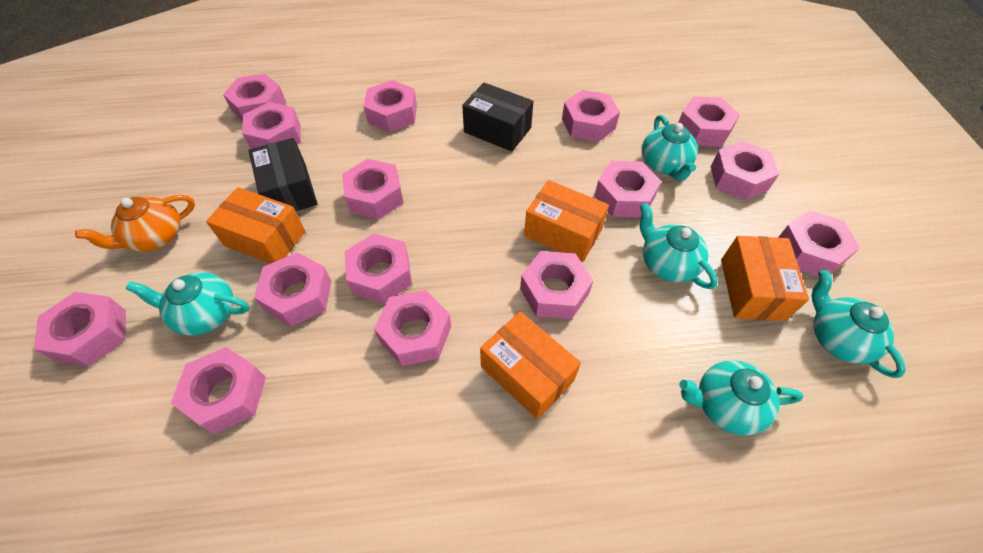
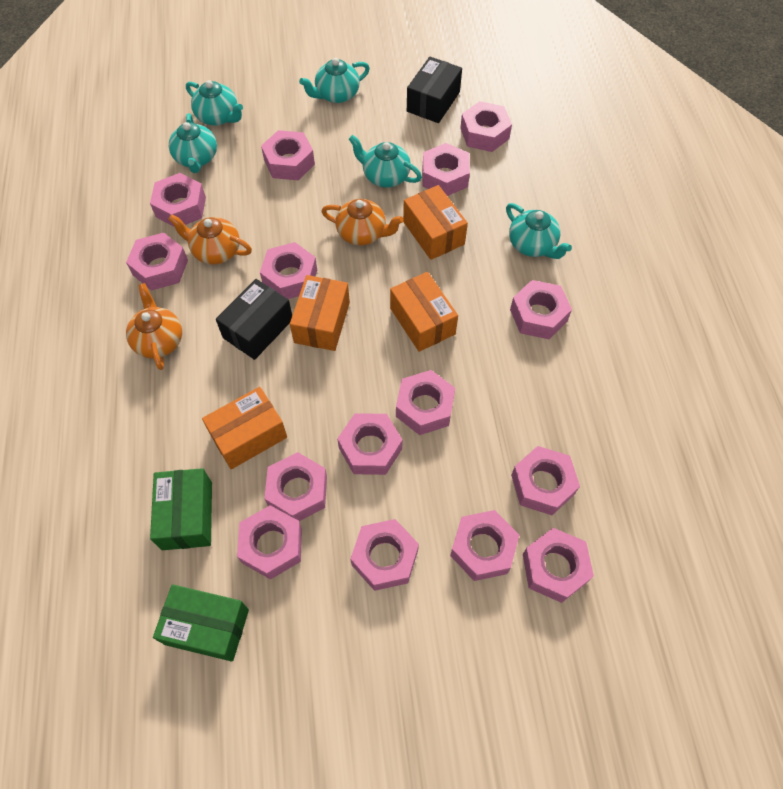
green box: none = 0 -> [150,468,212,550] [153,585,249,662] = 2
orange teapot: [75,195,195,252] = 1 -> [126,283,182,370] [168,214,252,265] [321,199,404,246] = 3

